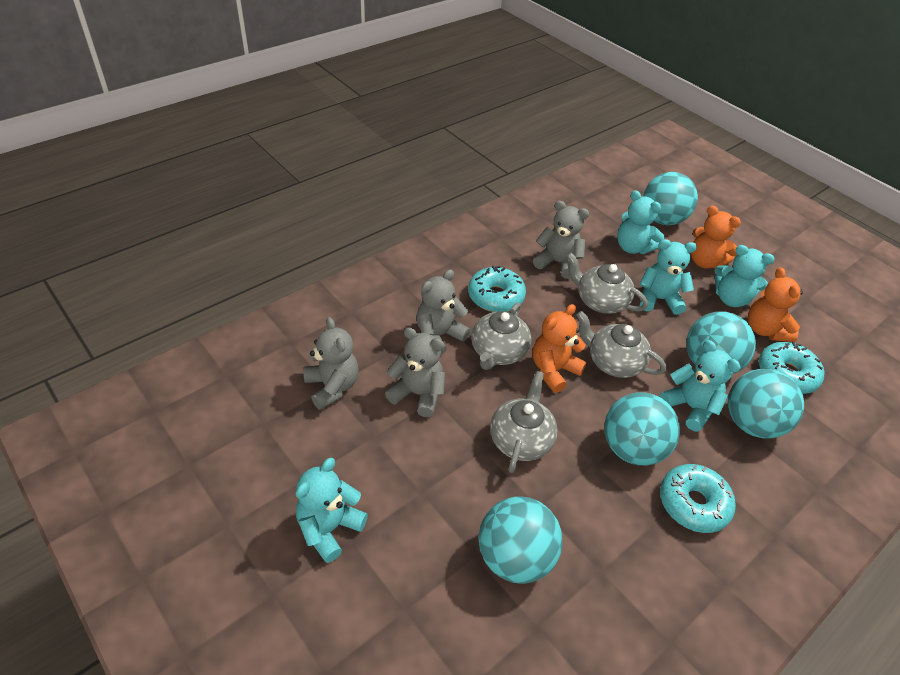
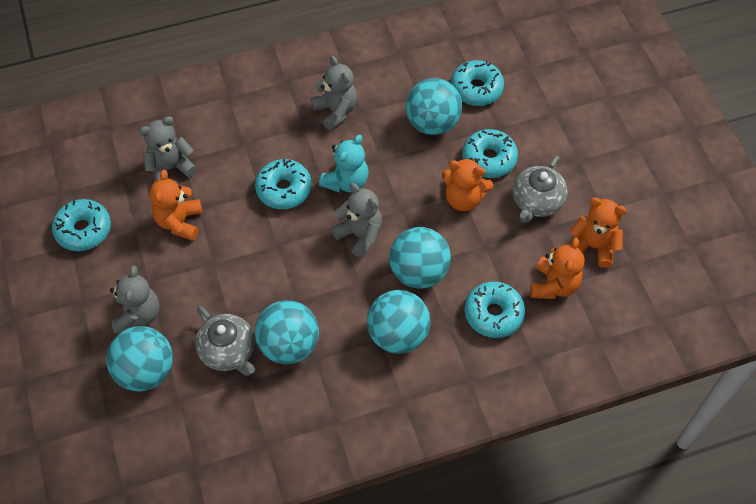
grey teapot: [471,303,531,370] [490,371,558,473] [566,253,648,314] [576,311,666,378] = 4 -> [195,306,255,376] [513,156,568,223] = 2
orange teddy bear: [533,304,587,393] [691,206,741,269] [748,267,803,342] = 3 -> [149,170,202,241] [442,158,493,211] [530,237,585,299] [570,197,627,268] = 4
turquoise donut: [468,266,526,312] [660,464,736,533] [759,342,825,394] = 3 -> [52,199,111,251] [255,159,312,209] [451,60,504,106] [462,129,518,178] [465,282,525,338] = 5
turquoise teddy bear: [296,458,368,563] [617,190,664,254] [640,239,697,315] [660,340,740,432] [715,245,775,307] = 5 -> [319,135,369,193] = 1

